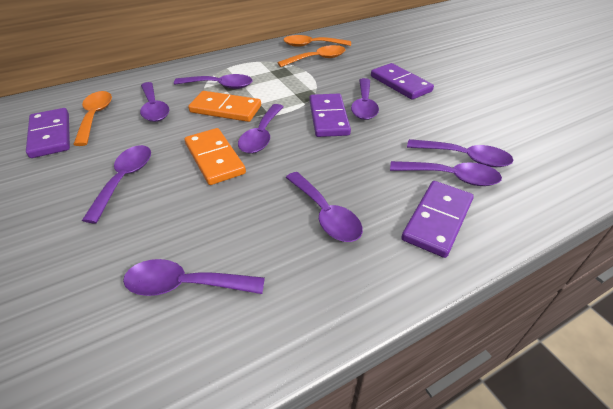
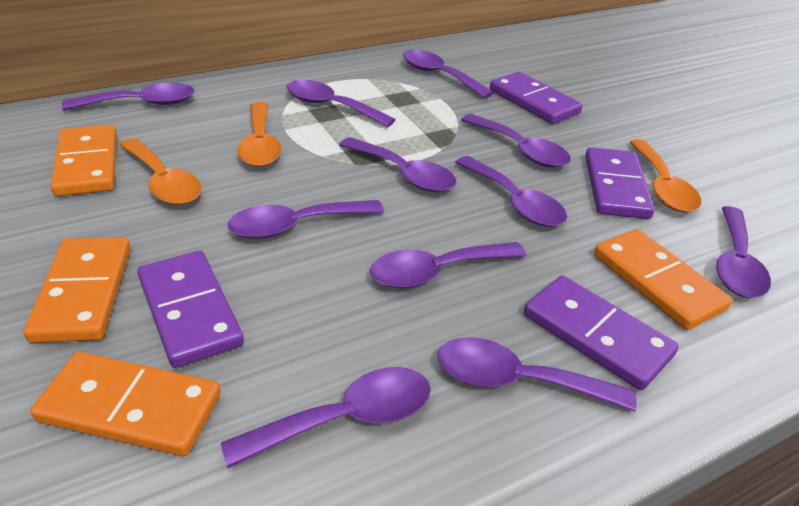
orange domino: [185,128,246,185] [188,91,261,122] = 2 -> [24,237,131,343] [31,352,221,456] [51,125,117,196] [594,229,732,330] = 4
purple spoon: [82,145,151,223] [123,259,265,296] [140,82,169,122] [174,74,252,89] [238,104,283,153] [286,172,363,242] [351,78,379,120] [390,161,502,186] [407,139,514,167] = 9 -> [62,83,195,110] [221,367,431,468] [228,200,384,239] [286,80,396,127] [339,137,456,192] [370,242,526,288] [403,50,494,98] [437,337,637,412] [455,156,567,227] [461,114,571,167] [716,206,771,298] = 11

